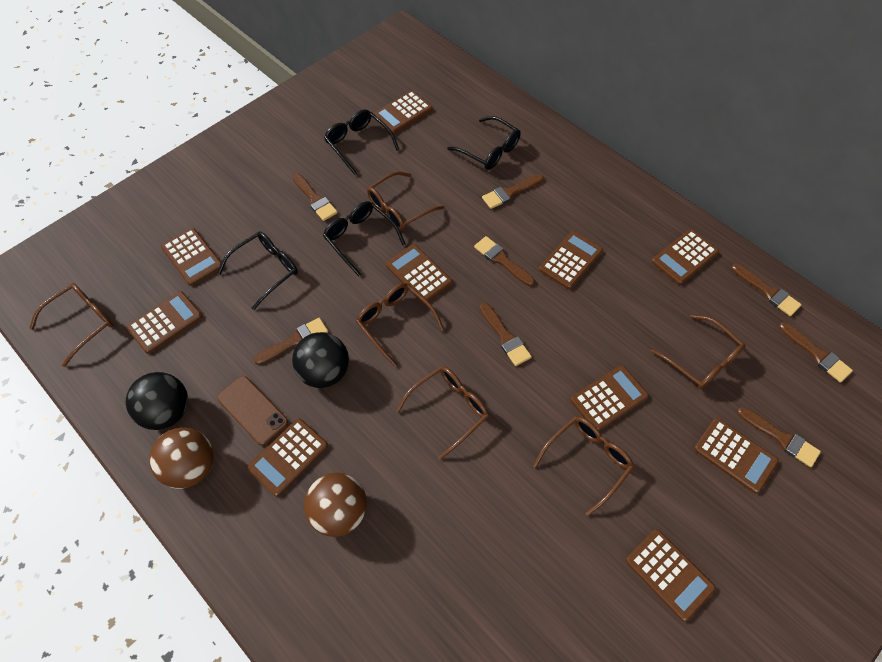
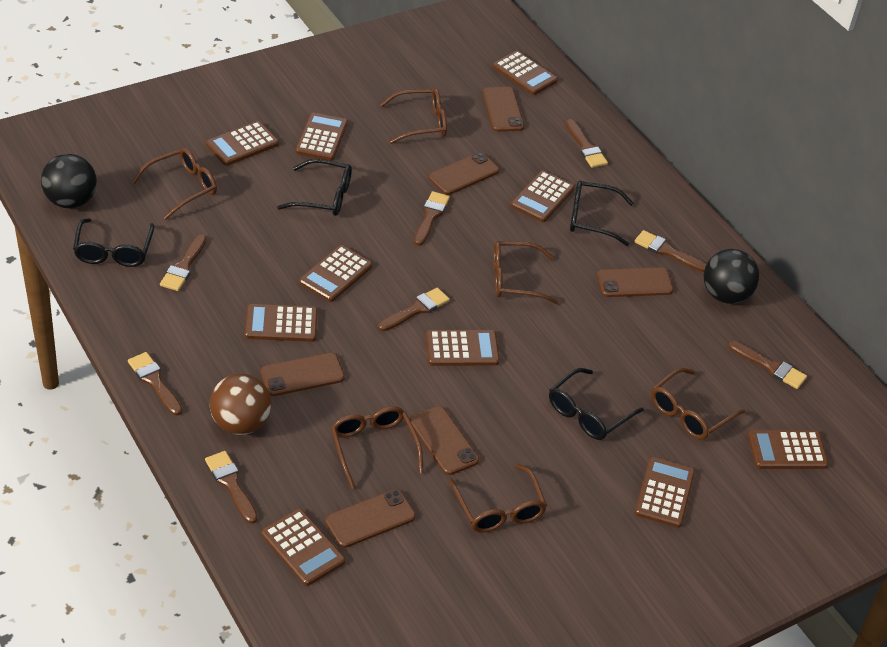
brown ball: [149,428,214,489] [304,473,367,537] = 2 -> [210,374,271,435] = 1
brown phone: [217,376,288,446] = 1 -> [260,353,345,396] [325,489,416,548] [410,406,479,475] [429,152,500,195] [482,87,524,132] [597,268,673,297] = 6

